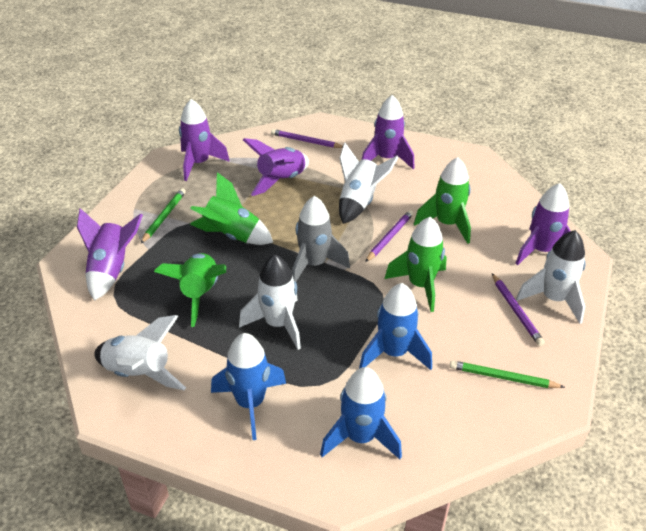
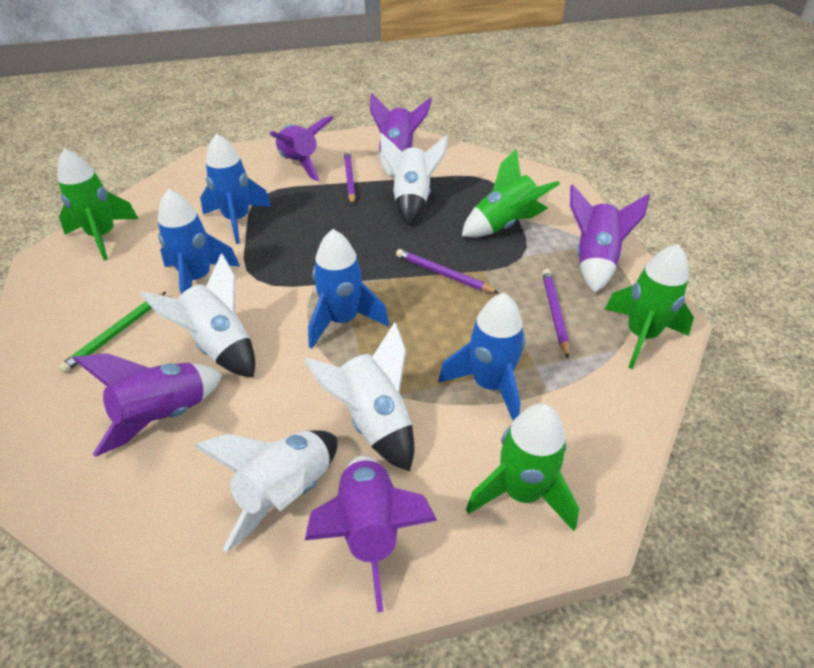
blue rocket: [211,333,286,440] [320,367,402,459] [359,283,432,370] = 3 -> [158,189,240,294] [200,133,272,244] [308,229,389,349] [438,293,526,421] = 4
green pencil: [141,188,186,244] [450,360,565,388] = 2 -> [58,292,166,373] = 1
grey rocket: [292,196,350,281] = 1 -> none = 0

